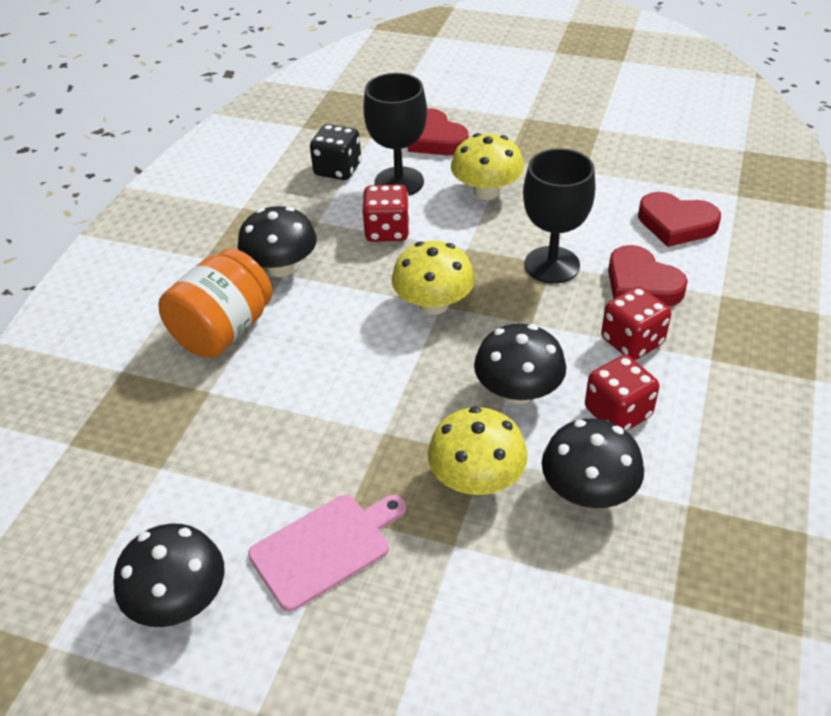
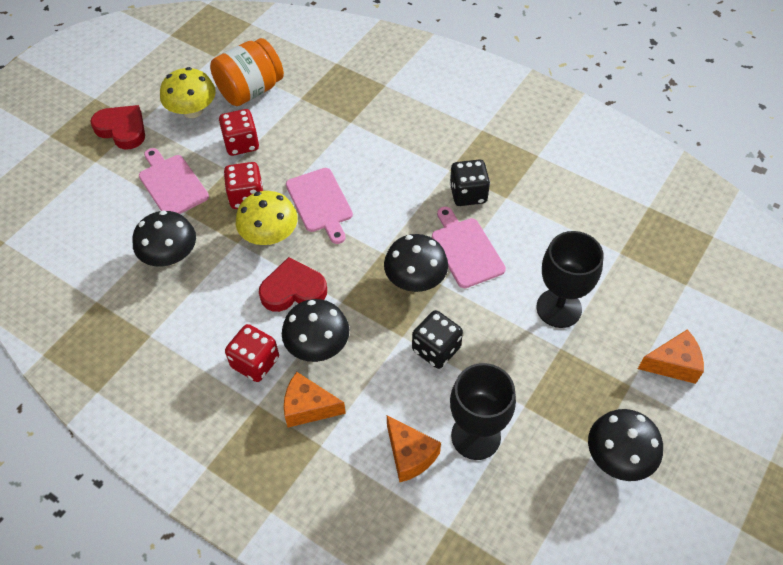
black dice: [310,124,361,180] = 1 -> [412,310,463,369] [450,159,490,206] = 2
orange cheese: none = 0 -> [284,372,346,427] [387,416,441,482] [638,329,704,384] = 3
pink cutting board: [248,495,406,612] = 1 -> [139,148,209,214] [286,168,353,244] [432,207,506,288] = 3
red heart: [408,108,468,155] [608,245,688,306] [638,192,721,247] = 3 -> [90,105,145,149] [259,257,327,312] = 2
yellow mushroom: [392,241,475,315] [428,406,528,495] [451,133,524,200] = 3 -> [160,67,216,118] [236,191,298,245] = 2

